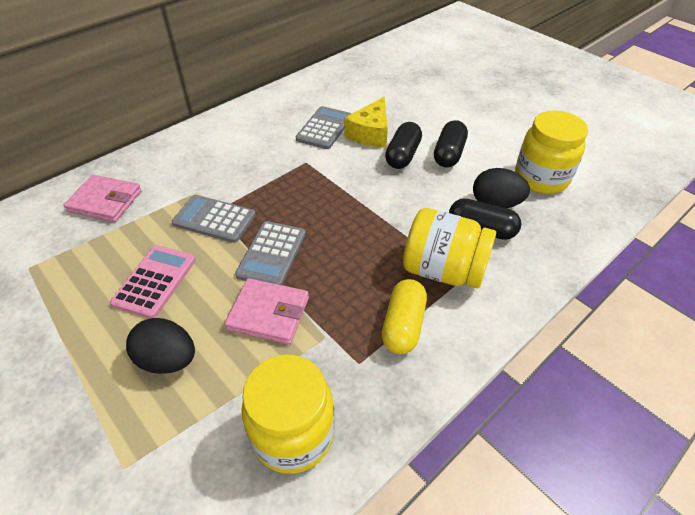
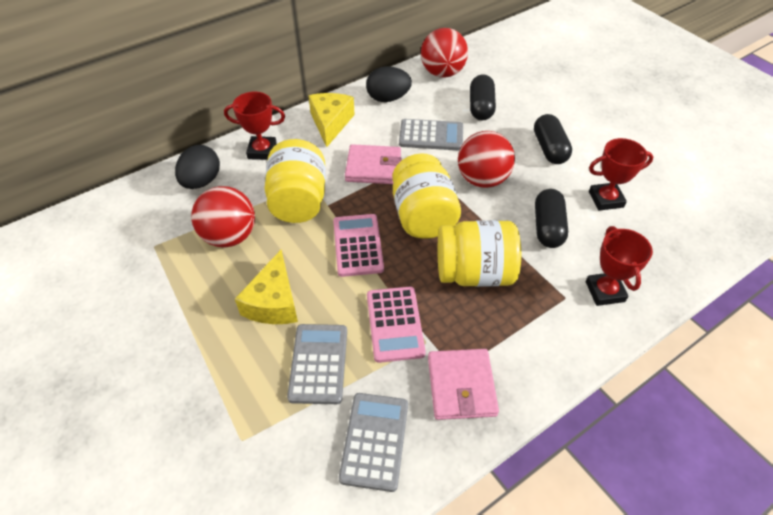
pink calculator: [110,245,196,319] = 1 -> [333,214,384,277] [367,287,426,363] = 2
red ball: none = 0 -> [191,186,255,248] [421,28,468,78] [458,131,515,188] = 3
red trophy: none = 0 -> [224,91,285,160] [586,226,653,306] [589,138,654,211] = 3
yellow capsule: [382,279,427,354] = 1 -> none = 0
yellow cheese: [344,97,388,147] = 1 -> [235,250,298,324] [308,93,355,147] = 2

